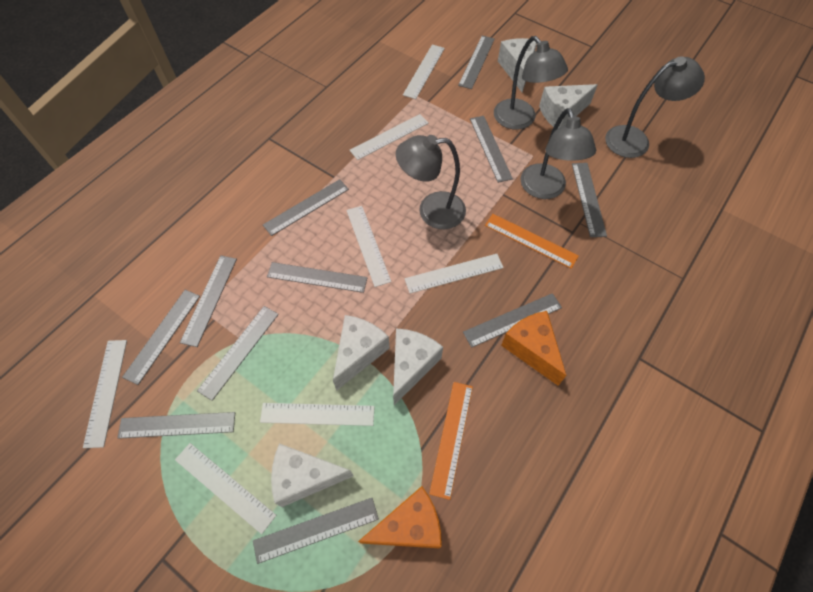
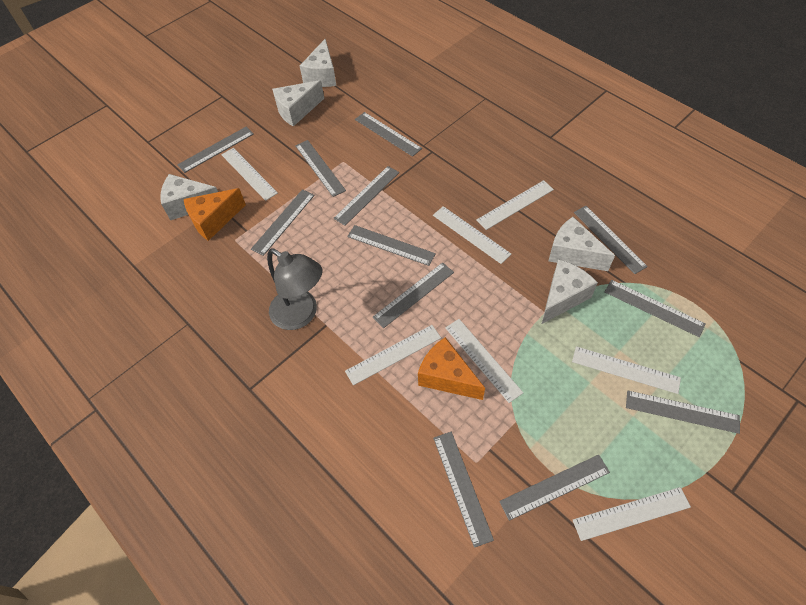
grey lamp: [396,135,466,229] [494,36,568,130] [520,108,596,199] [605,56,705,158] = 4 -> [267,249,322,330] = 1
grey ruler: [117,412,235,439] [122,290,200,385] [180,255,237,347] [197,306,279,401] [253,498,379,564] [263,179,349,236] [267,262,368,293] [458,36,495,89] [463,293,562,348] [470,116,513,183] [572,163,607,237] = 11 -> [177,127,253,173] [251,189,315,256] [295,140,346,197] [333,166,399,226] [347,225,436,266] [355,112,422,157] [372,262,454,328] [433,432,494,548] [499,455,610,521] [574,206,648,274] [605,280,706,337] [626,391,740,434] = 12
orange ruler: [429,382,473,500] [485,214,579,269] = 2 -> none = 0

